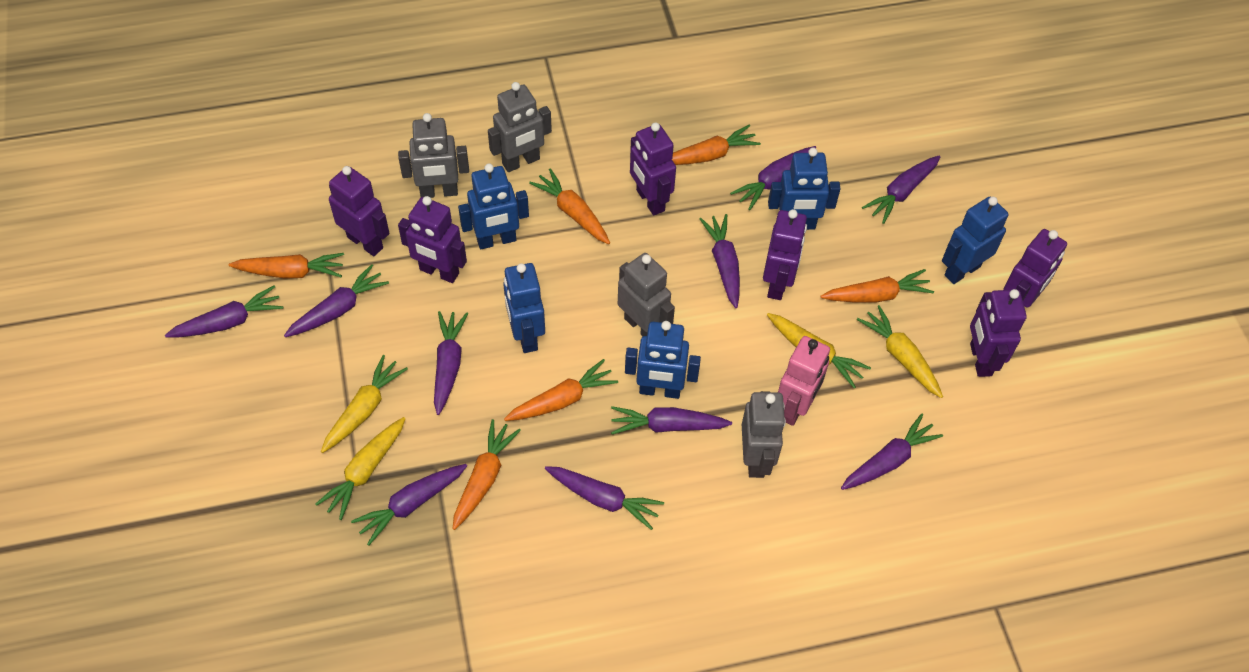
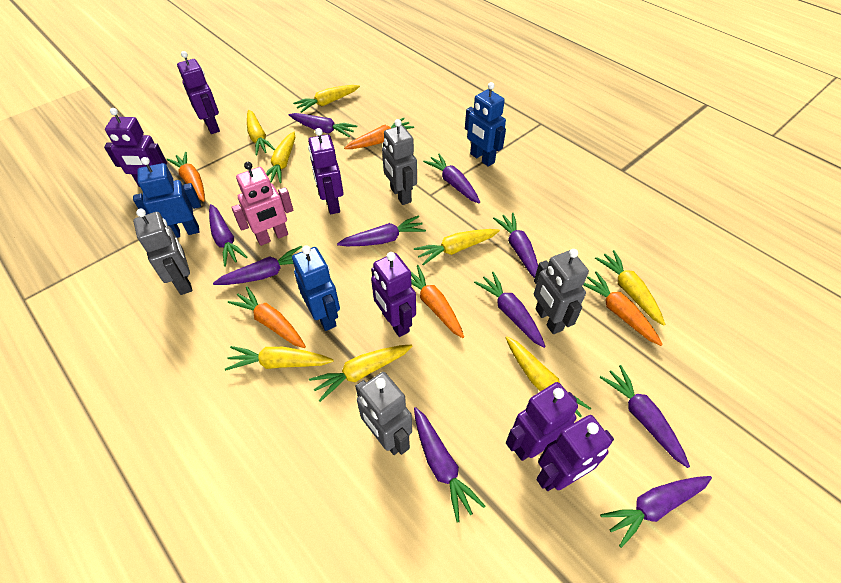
blue robot: [458,163,529,249] [503,263,545,353] [625,321,701,399] [768,148,840,230] [942,197,1009,284] = 5 -> [133,157,201,238] [292,245,340,331] [465,82,506,167] = 3
orange carrot: [229,253,344,279] [453,419,521,530] [504,359,618,421] [529,168,610,244] [672,125,761,165] [821,269,934,303] = 6 -> [167,152,205,202] [228,286,306,348] [344,118,414,149] [411,265,464,338] [584,271,663,346] = 5
yellow carrot: [315,417,406,520] [321,355,408,453] [767,313,871,388] [857,305,943,398] = 4 -> [225,346,334,371] [247,110,275,156] [266,131,295,183] [293,85,360,113] [309,344,413,402] [414,229,500,265] [506,337,591,417] [595,250,665,326] = 8

